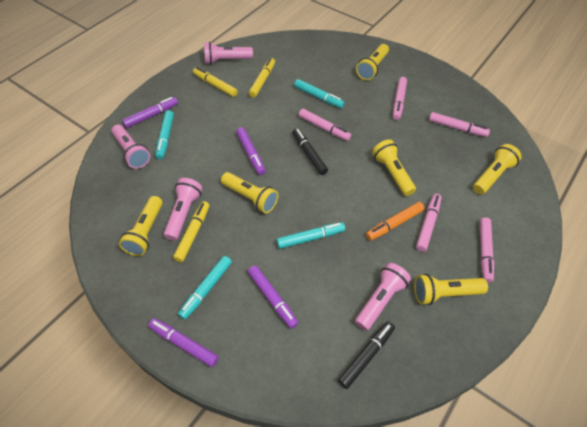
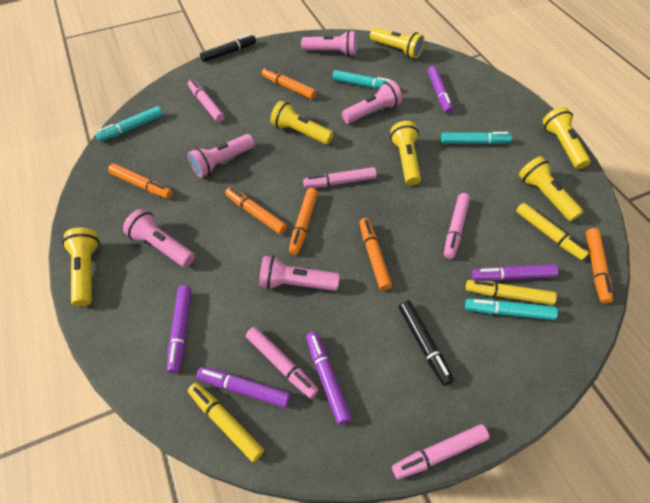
orange marker: [366,202,424,241] = 1 -> [108,163,173,199] [225,187,287,234] [262,67,316,99] [289,188,318,255] [359,218,392,291] [586,228,613,304] = 6
pink flashlight: [111,125,150,169] [164,178,202,241] [204,42,253,64] [355,263,411,331] = 4 -> [123,209,195,267] [188,134,255,178] [259,255,340,291] [301,30,357,56] [342,80,402,124] = 5
purple marker: [122,97,178,128] [148,318,219,367] [236,127,266,175] [248,265,298,329] = 4 -> [167,286,192,373] [197,367,291,408] [306,332,352,425] [428,66,453,114] [472,264,559,281] = 5

